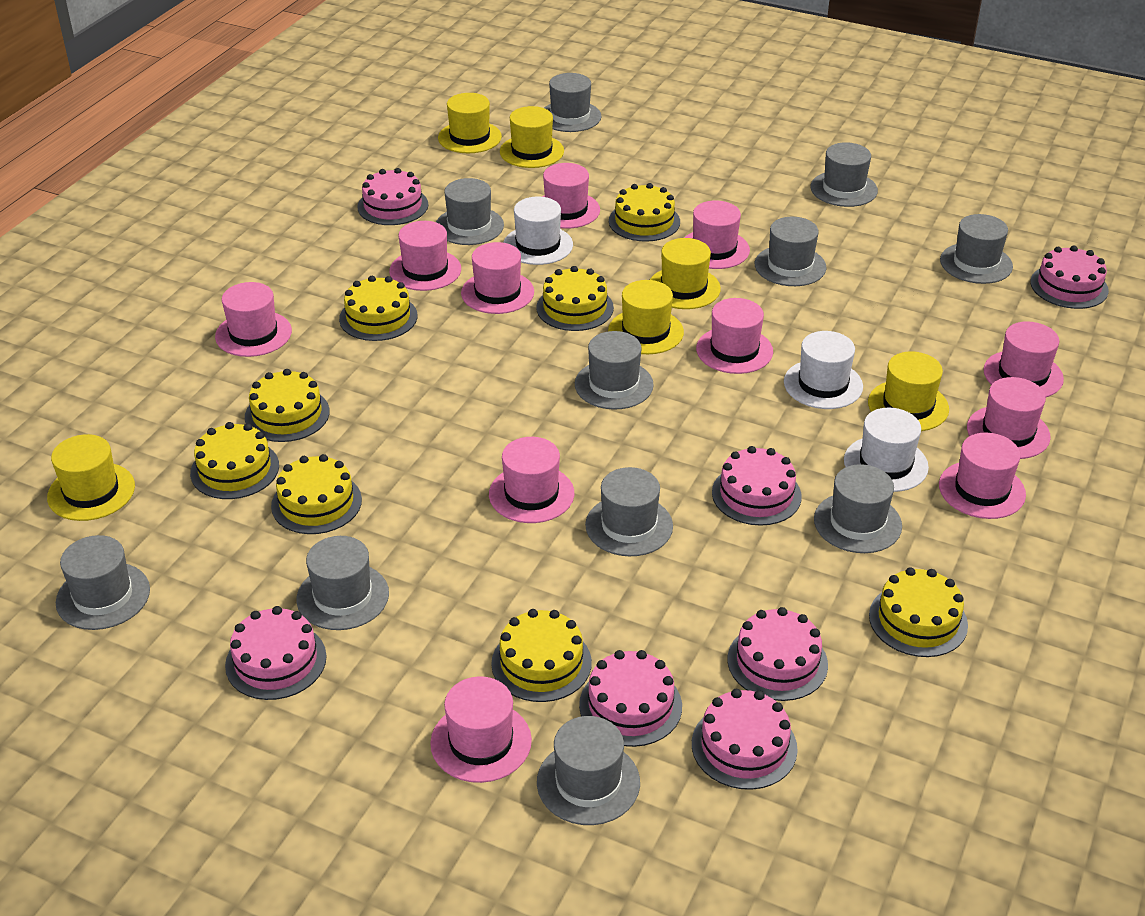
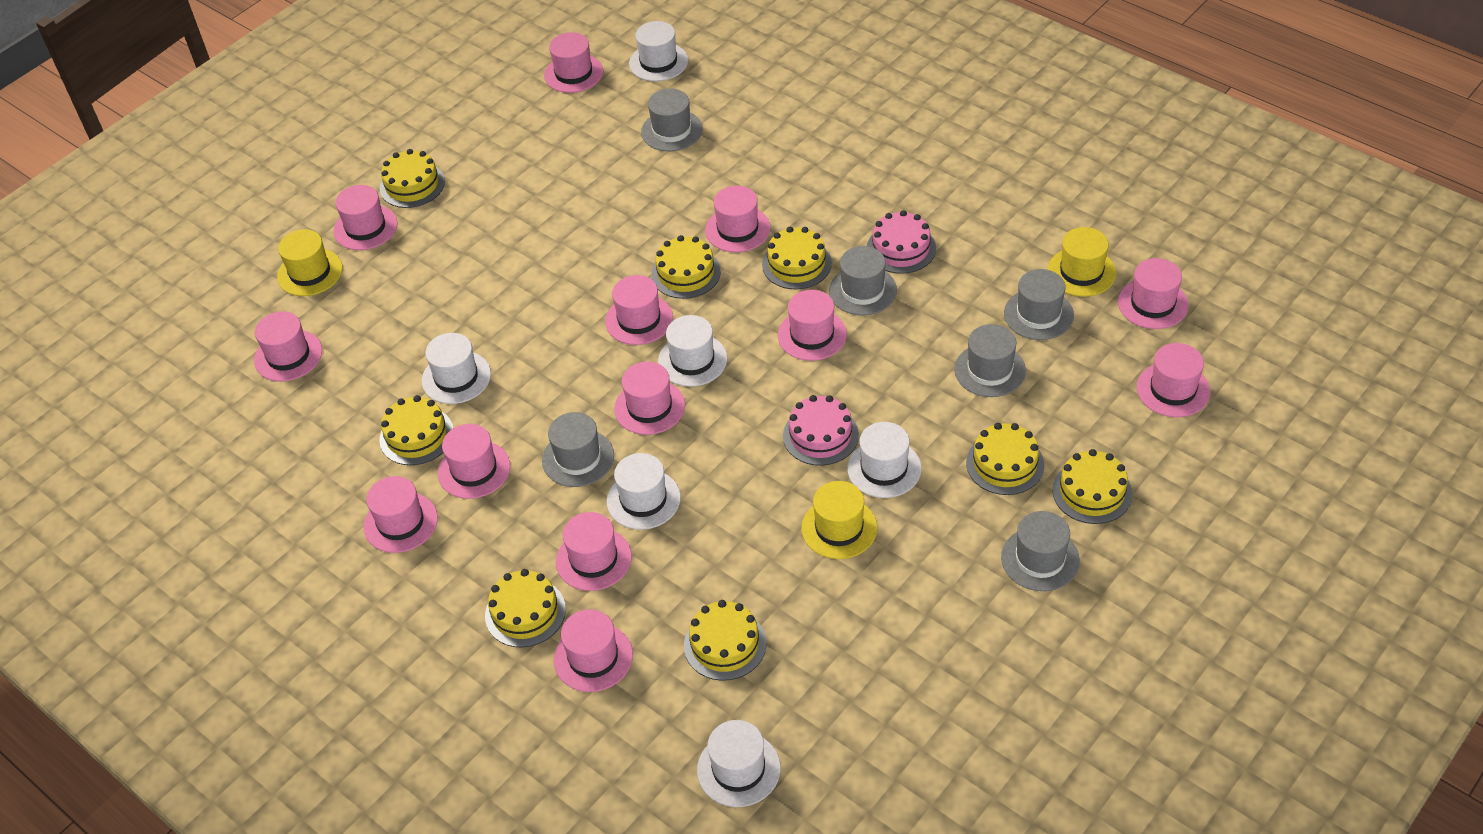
grey hat: [56,535,150,630] [297,536,389,630] [436,178,504,245] [537,716,640,825] [544,73,602,132] [575,331,654,410] [585,467,673,556] [755,217,827,286] [810,142,878,207] [814,464,902,553] [940,214,1013,284] = 11 -> [542,412,614,487] [641,89,703,151] [829,246,897,315] [954,324,1026,397] [1001,511,1080,591] [1004,269,1074,340] = 6
pink cake: [225,606,326,700] [357,168,428,225] [579,650,682,747] [692,689,798,790] [712,446,802,526] [728,607,828,701] [1030,245,1109,309] = 7 -> [783,395,859,466] [867,210,936,274] = 2
pink hat: [215,282,292,357] [389,221,461,291] [430,676,532,783] [461,242,534,314] [489,437,574,523] [542,163,600,229] [684,200,750,269] [696,298,773,374] [939,433,1026,519] [967,377,1051,459] [983,321,1064,397] = 11 -> [254,311,322,382] [333,185,398,250] [363,476,438,553] [438,424,510,499] [544,32,603,93] [554,609,633,692] [556,512,632,591] [605,275,673,345] [614,362,685,435] [705,186,771,252] [778,290,847,361] [1118,258,1189,329] [1137,343,1210,417] = 13
white hat: [503,197,573,265] [784,331,863,409] [844,408,929,492] = 3 -> [422,333,491,404] [607,453,681,530] [629,21,688,81] [658,315,727,387] [697,720,781,807] [847,422,922,498] = 6
yellow hat: [47,434,135,521] [438,93,502,153] [500,106,564,168] [608,280,684,354] [650,238,721,309] [868,351,949,431] = 6 -> [277,229,343,296] [801,481,877,559] [1047,227,1116,297] = 3

